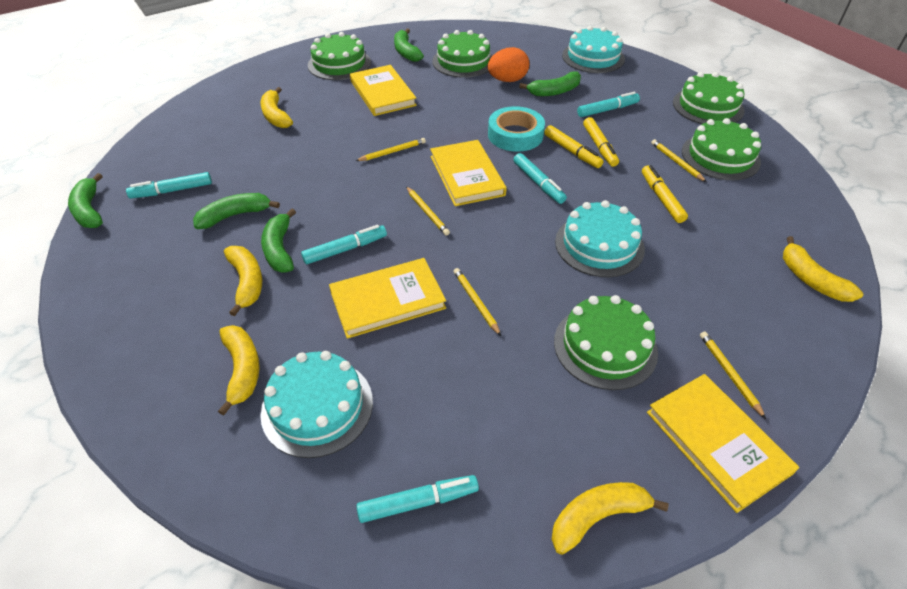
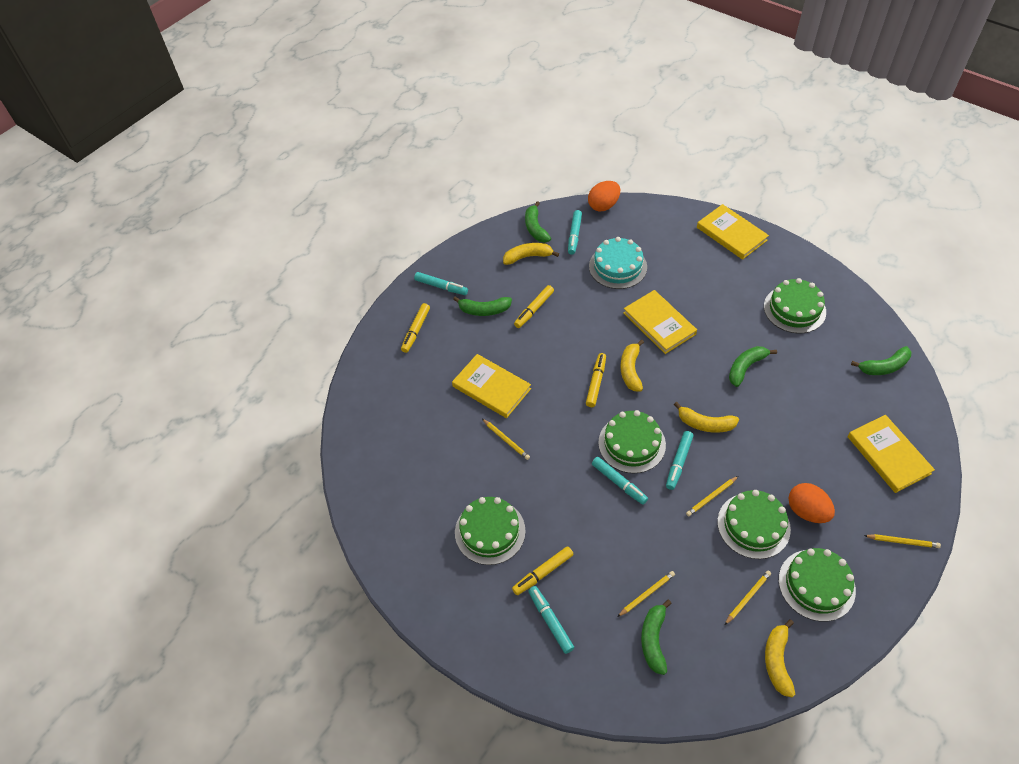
orange egg: [488,47,529,82] = 1 -> [588,181,620,212] [788,483,835,523] = 2
turquoise cake: [260,351,373,458] [555,200,645,277] [562,26,625,73] = 3 -> [589,237,647,289] = 1
turquoise tape: [488,106,545,152] = 1 -> none = 0
yellow banana: [218,325,260,416] [224,246,262,316] [261,87,293,128] [551,482,669,555] [783,236,863,302] = 5 -> [503,243,559,265] [621,339,644,392] [674,402,739,433] [765,619,795,697] = 4
yellow marker: [544,125,604,168] [583,117,619,167] [642,165,688,223] = 3 -> [401,303,430,353] [512,546,574,595] [514,285,554,328] [586,353,606,407] = 4

